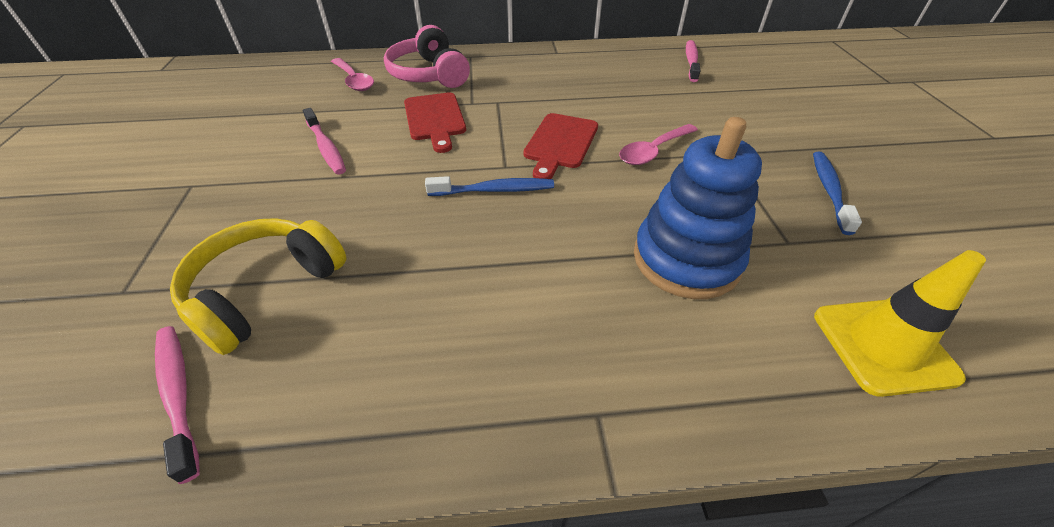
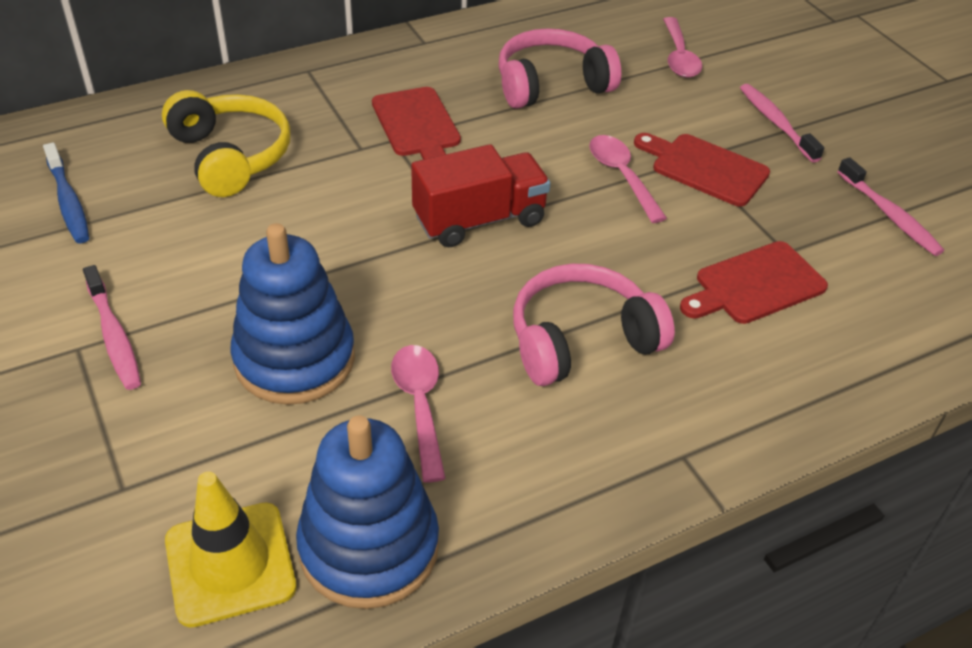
blue stacking toy: [634,117,762,299] = 1 -> [231,223,355,405] [296,415,439,609] = 2
blue toothbrush: [425,176,554,196] [813,151,862,235] = 2 -> [43,142,89,243] = 1
pink headphones: [384,25,470,88] = 1 -> [499,28,621,109] [513,264,675,386] = 2
pink spoon: [331,58,374,91] [619,124,698,165] = 2 -> [391,345,446,483] [589,135,667,223] [663,17,702,78] = 3
red cutting board: [404,93,466,153] [524,113,598,179] = 2 -> [372,87,461,160] [634,133,770,207] [680,241,828,324] = 3
red truck: none = 0 -> [411,144,551,248] = 1

